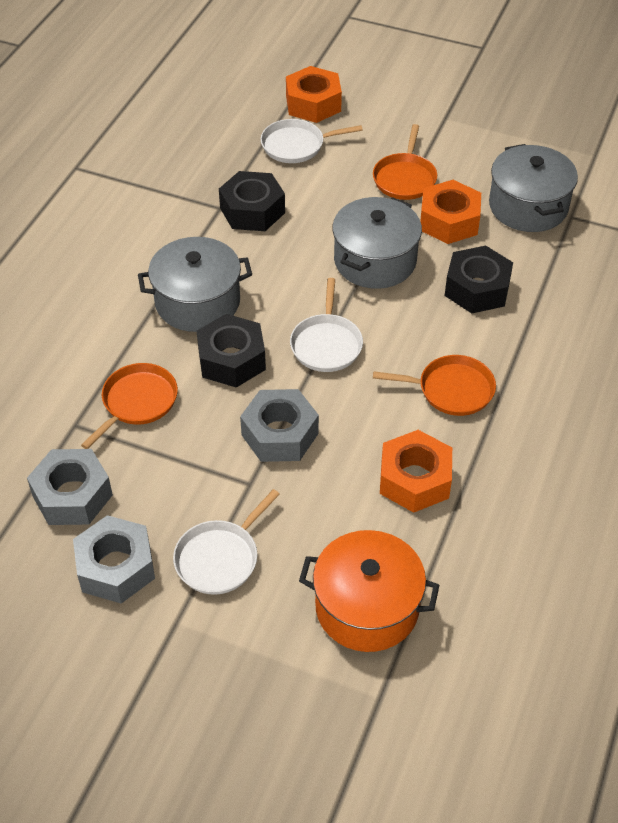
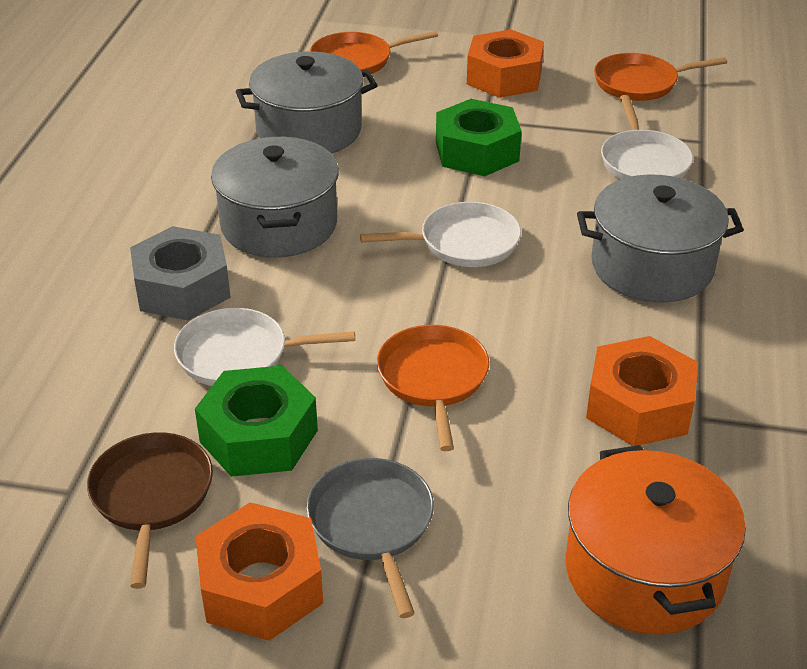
black nut: [197,314,266,388] [219,171,285,231] [445,246,513,313] = 3 -> none = 0
brown pan: none = 0 -> [87,432,213,589] = 1
green nut: none = 0 -> [195,366,318,477] [436,99,522,176] = 2
grey nut: [27,449,113,525] [73,515,155,604] [240,389,319,462] = 3 -> [130,226,231,321] = 1
grey pan: none = 0 -> [306,458,434,618] = 1

